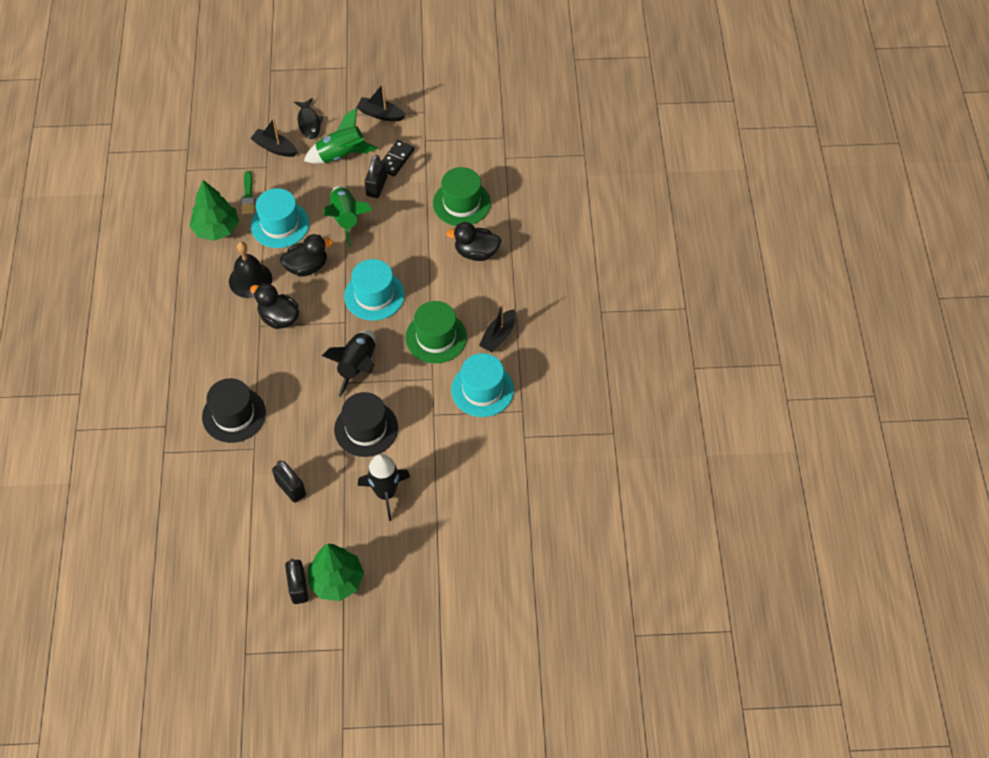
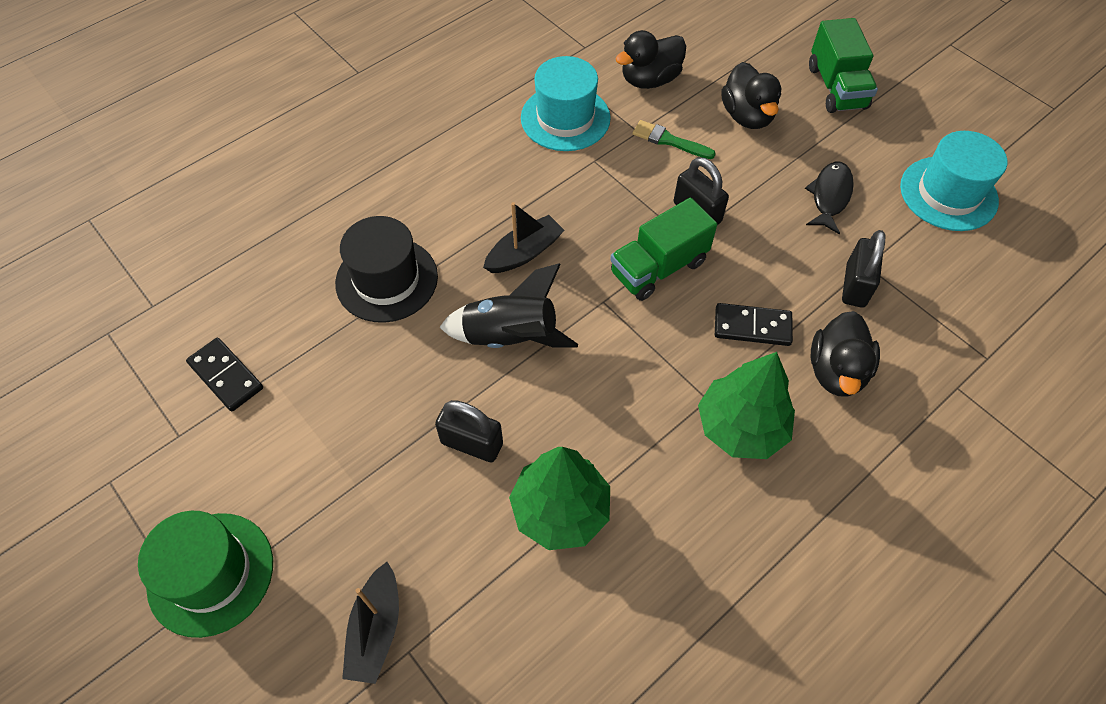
black bell: [229,242,272,298] = 1 -> none = 0
black boat: [251,118,297,157] [357,84,406,121] [479,303,516,353] = 3 -> [342,562,399,684] [483,202,564,273] = 2
black domino: [382,140,415,177] = 1 -> [186,338,263,412] [715,303,793,346] = 2
black hat: [202,378,266,443] [334,392,398,457] = 2 -> [335,216,438,323] = 1
black rocket: [322,330,375,397] [358,454,410,521] = 2 -> [439,263,578,348] = 1
green hat: [405,301,467,363] [433,167,491,226] = 2 -> [138,511,273,638] = 1
green rocket: [304,108,378,164] [323,186,372,248] = 2 -> none = 0
green truck: none = 0 -> [610,198,717,301] [809,18,878,113] = 2
turquoise hat: [251,188,309,248] [344,259,405,321] [451,353,514,417] = 3 -> [521,56,611,151] [900,131,1007,231] = 2

